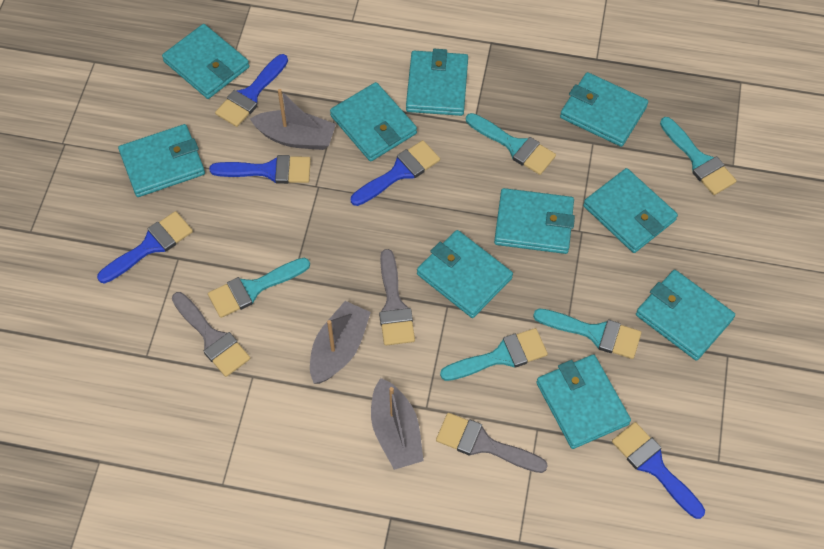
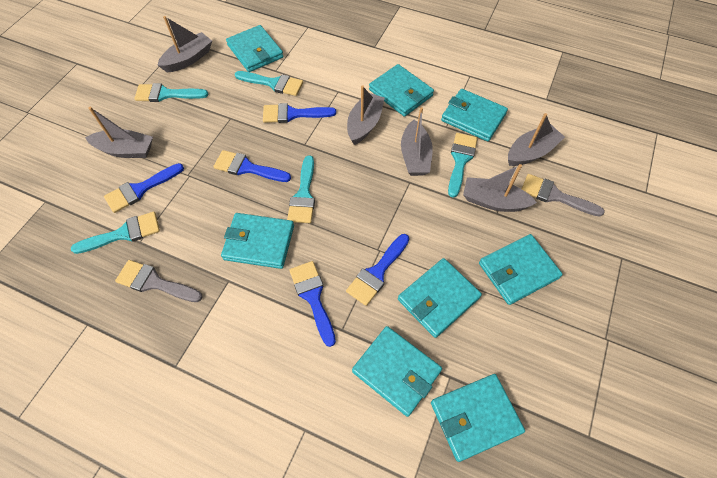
grey boat: [250,89,336,150] [310,301,371,384] [371,378,424,470] = 3 -> [85,107,153,158] [157,16,212,72] [347,86,385,145] [401,107,433,176] [463,164,537,212] [508,113,565,166] = 6
grey brush: [172,292,250,377] [379,249,415,346] [436,413,548,473] = 3 -> [115,260,203,302] [522,174,605,217] = 2
turquoise wallet: [118,124,205,197] [162,24,249,99] [330,82,417,161] [406,49,468,116] [417,230,513,318] [494,188,575,254] [536,354,631,449] [560,72,648,147] [583,168,678,253] [636,270,735,361] = 10 -> [221,213,294,269] [226,25,284,72] [352,326,442,417] [369,64,434,117] [398,258,482,338] [431,374,525,462] [441,89,508,141] [479,234,563,305] = 8

